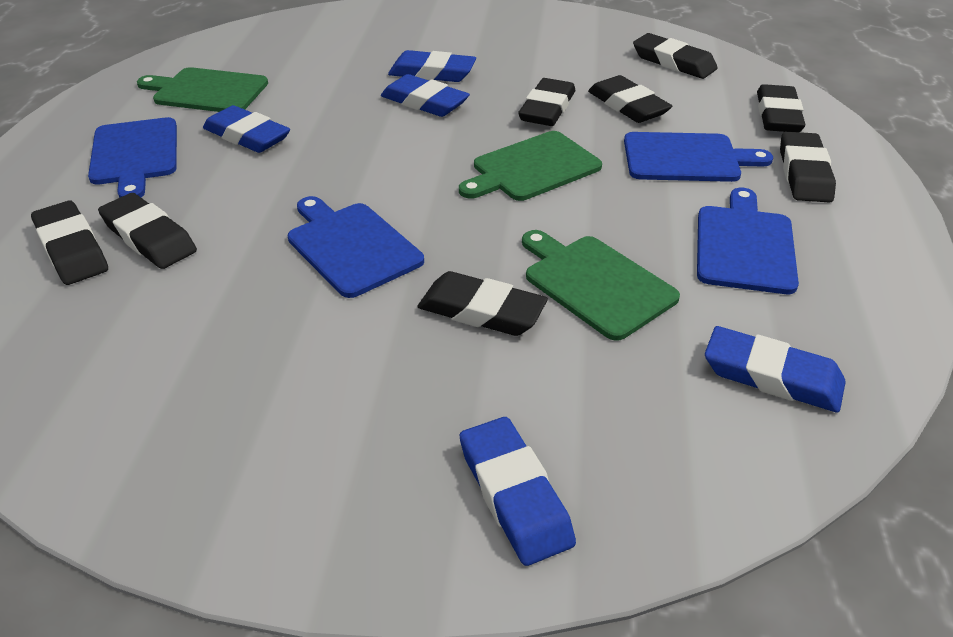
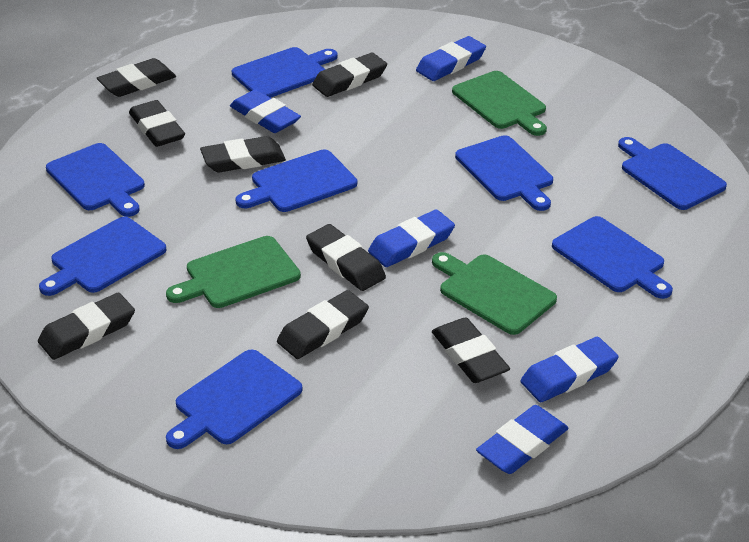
blue cutting board: [88,117,177,198] [288,196,424,298] [624,132,773,182] [697,188,799,294] = 4 -> [39,217,166,296] [46,143,145,217] [166,349,302,449] [232,47,337,98] [235,149,357,212] [455,135,553,211] [552,216,673,299] [618,137,727,210] = 8

